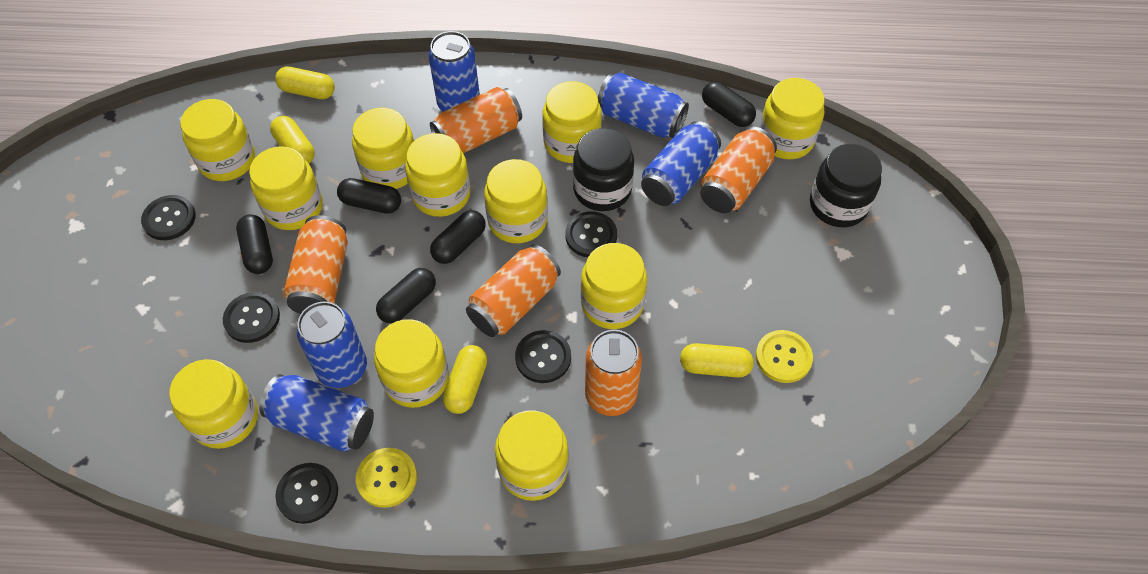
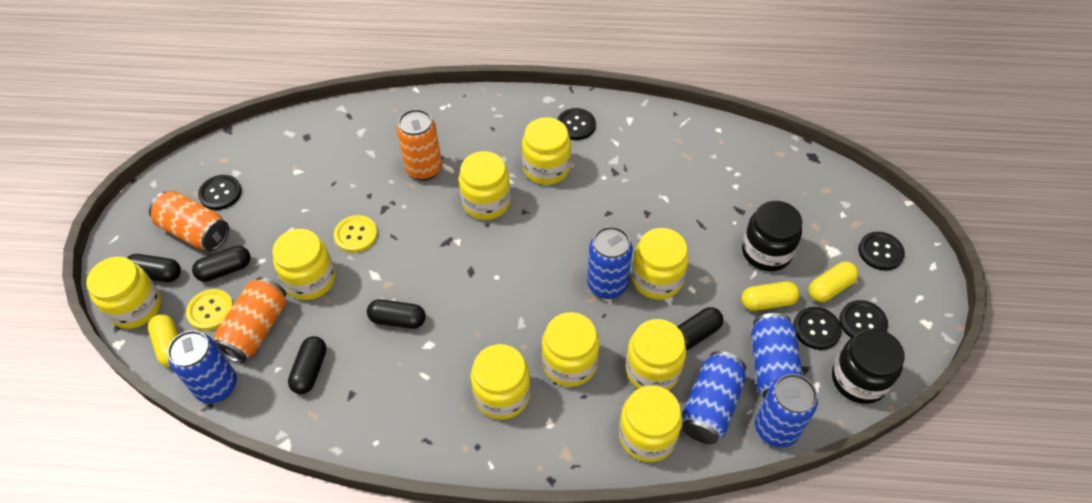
orange can: [283,215,348,314] [430,87,522,153] [466,244,561,337] [585,330,642,416] [700,127,777,213] = 5 -> [149,191,229,251] [214,277,287,363] [397,109,442,181] = 3
yellow capsule: [270,116,315,164] [275,67,335,99] [443,345,487,414] [680,343,754,378] = 4 -> [148,314,178,367] [741,281,800,311] [809,262,859,302] = 3
yellow jar: [169,359,258,449] [180,99,255,181] [249,146,323,230] [352,108,414,189] [374,319,449,408] [405,133,471,217] [484,159,548,243] [495,410,569,501] [543,81,602,163] [581,243,647,329] [759,78,825,159] = 11 -> [86,257,161,329] [272,229,335,300] [459,151,511,220] [471,344,531,420] [522,117,571,185] [542,312,600,387] [619,385,682,462] [626,319,686,390] [632,228,689,299] = 9

